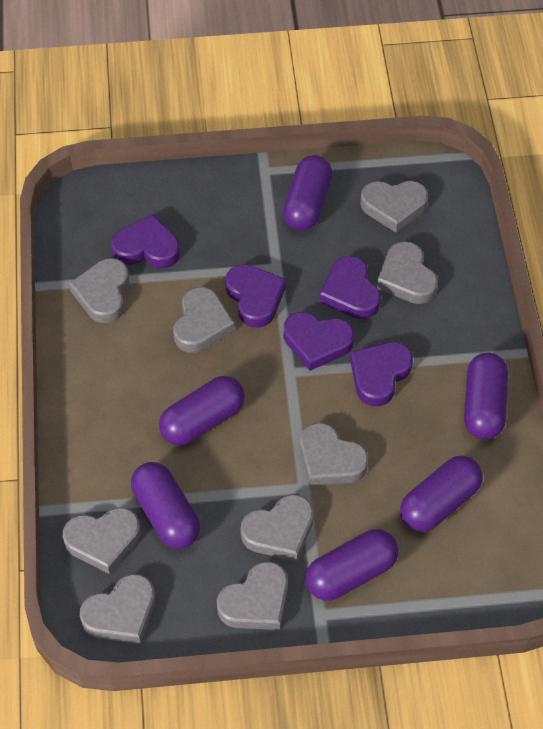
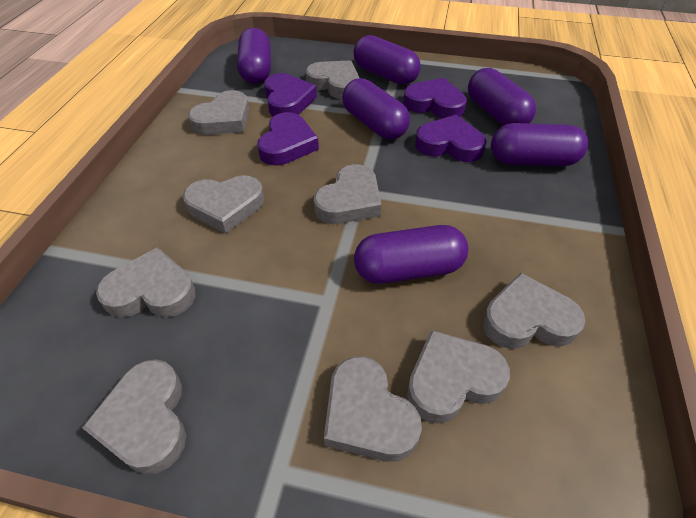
purple heart: [111,214,180,269] [225,264,286,328] [284,312,354,371] [319,256,381,319] [350,342,413,406] = 5 -> [257,112,319,165] [264,73,317,116] [403,78,467,119] [415,115,487,162] = 4

